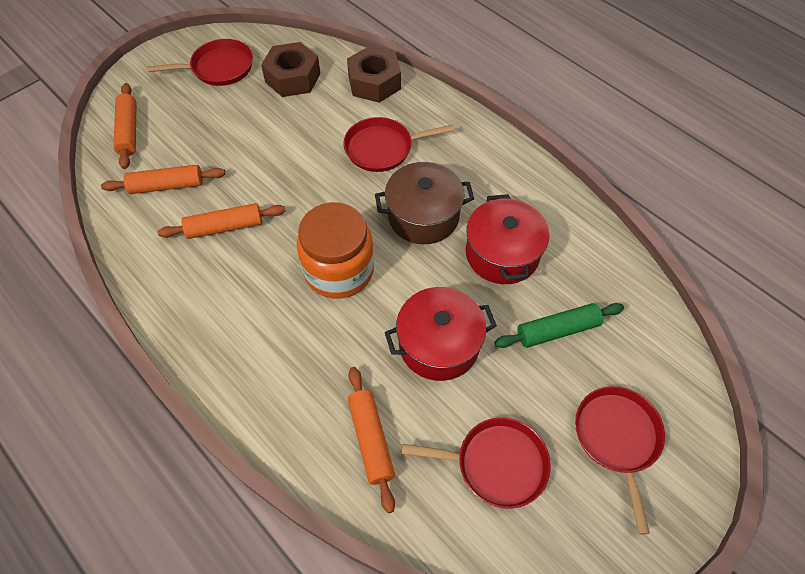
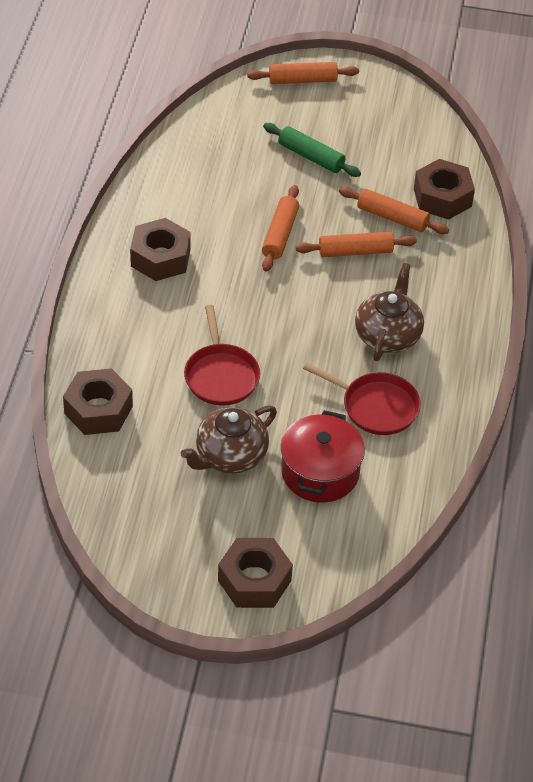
brown nut: [261,42,321,97] [347,46,401,103] = 2 -> [63,368,133,435] [130,218,191,281] [218,538,293,608] [414,159,475,220] = 4
brown pot: [375,162,474,244] = 1 -> none = 0
brown teapot: none = 0 -> [180,405,277,474] [355,263,424,361] = 2
orange jar: [297,202,374,299] = 1 -> none = 0
red pan: [148,39,253,86] [343,117,454,172] [402,417,551,509] [575,386,665,535] = 4 -> [184,305,260,406] [303,363,421,435] = 2
red pot: [385,287,497,381] [466,194,549,284] = 2 -> [281,410,365,502] = 1

